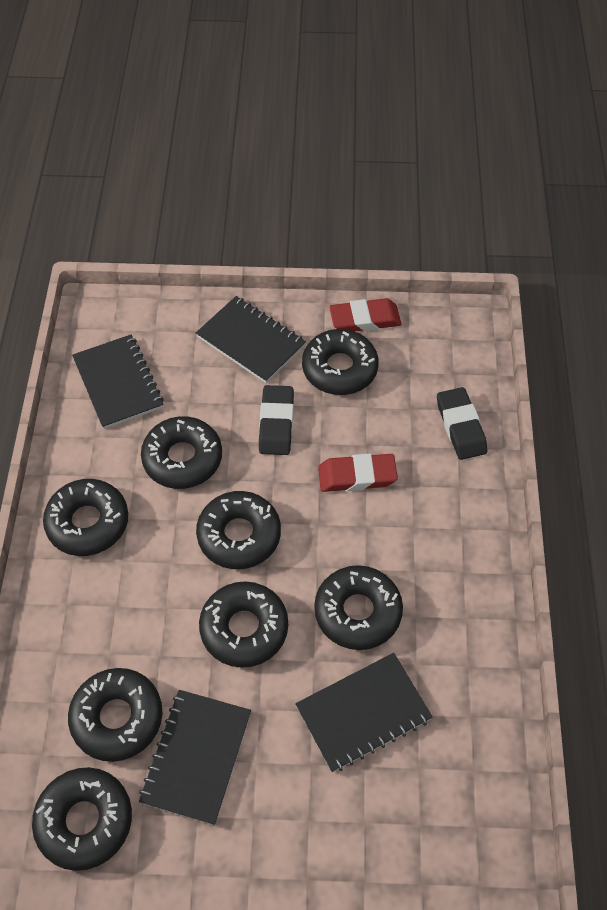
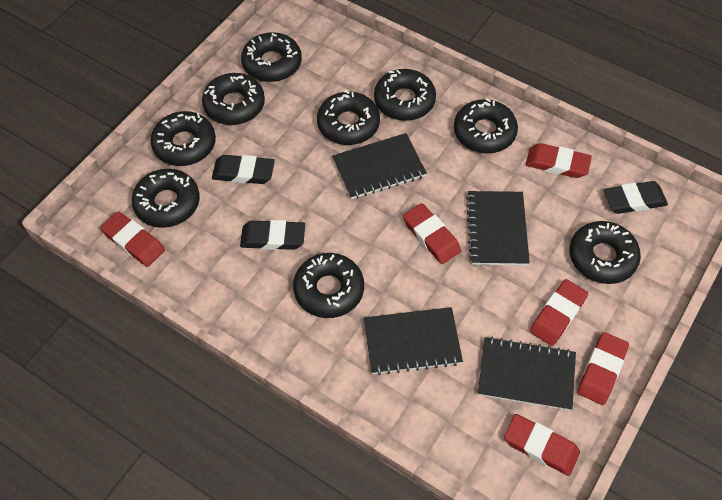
black donut: [32,767,132,871] [43,479,128,556] [68,668,163,762] [141,416,222,489] [196,491,281,569] [199,581,288,668] [302,329,379,395] [314,565,403,650] = 8 -> [132,169,200,228] [151,111,216,166] [202,73,265,125] [241,32,302,82] [293,253,364,318] [317,90,380,145] [374,69,436,121] [454,98,518,153] [569,221,641,284] = 9
black eraser: [259,385,294,455] [437,387,488,460] = 2 -> [212,155,275,184] [240,220,305,250] [604,181,668,214] = 3
red eraser: [318,454,398,492] [329,298,401,331] = 2 -> [100,211,165,267] [403,203,461,264] [504,414,580,476] [526,143,592,178] [530,279,588,346] [577,332,629,405] = 6

